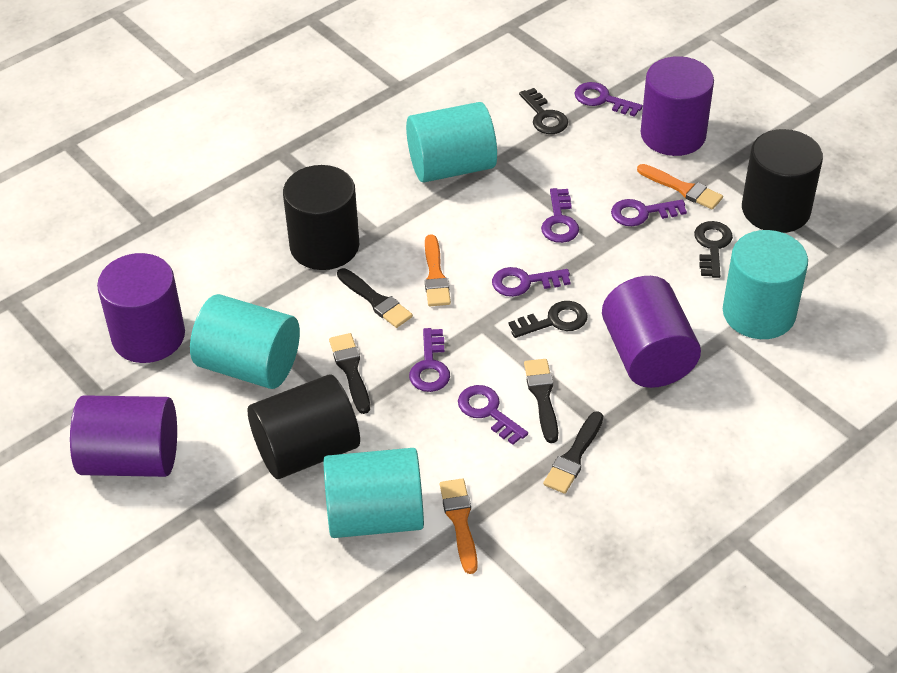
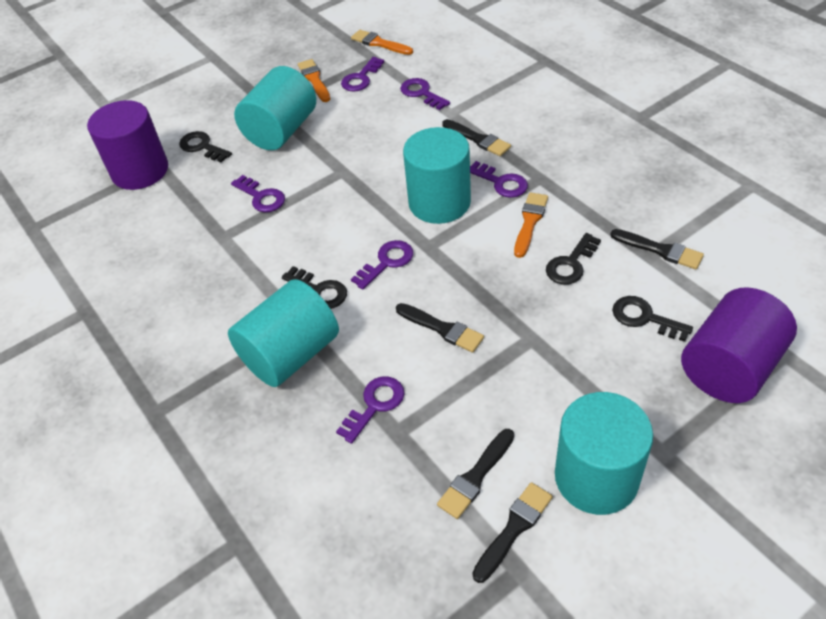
black brush: [329,333,370,414] [337,268,413,328] [524,359,558,443] [543,411,603,494] = 4 -> [396,303,484,353] [437,429,514,519] [442,119,511,156] [472,482,553,583] [610,229,704,269] = 5
black cylinder: [248,374,360,479] [283,165,360,270] [742,129,823,233] = 3 -> none = 0
black key: [509,301,588,338] [519,88,568,134] [694,221,733,278] = 3 -> [179,131,232,163] [282,266,347,309] [546,233,601,285] [612,296,693,342] = 4
purple cylinder: [70,395,177,477] [97,253,185,363] [602,276,701,388] [641,56,714,156] = 4 -> [87,100,168,190] [681,287,797,403] = 2

